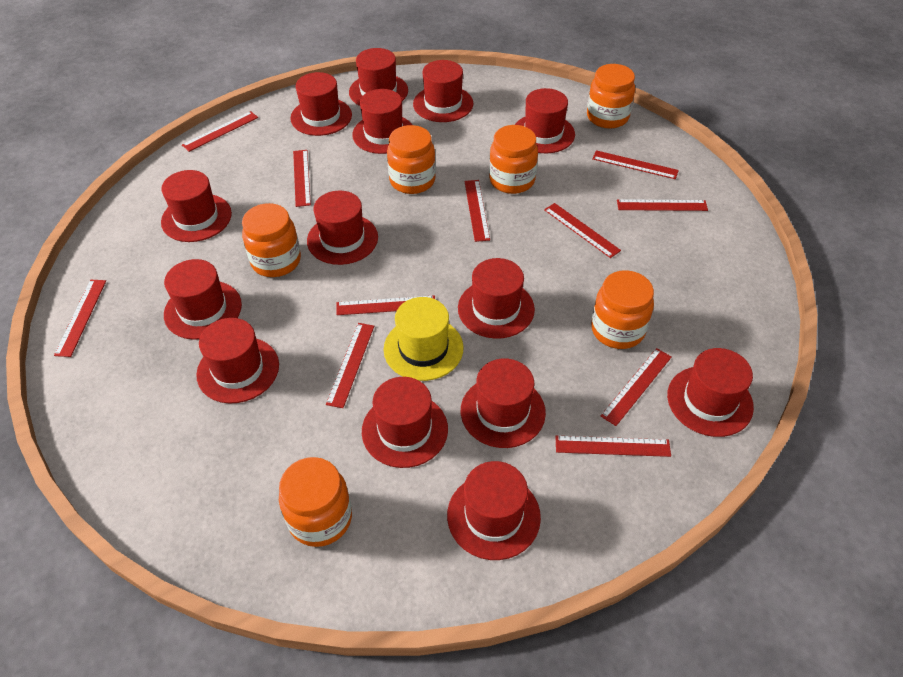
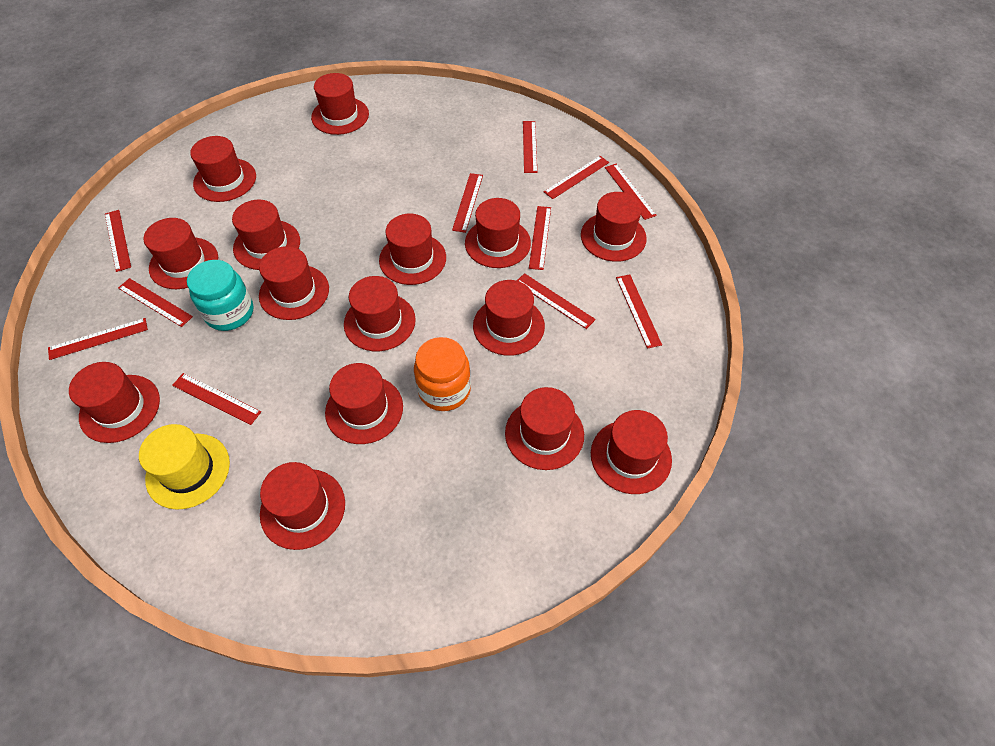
orange jar: [242,203,301,277] [279,457,352,547] [387,125,436,194] [489,125,538,194] [587,64,635,129] [591,270,654,349] = 6 -> [414,337,471,411] = 1
red hat: [161,170,232,242] [164,259,242,340] [196,318,279,404] [290,72,352,136] [307,191,378,265] [349,48,408,106] [352,89,412,154] [362,377,448,468] [413,60,473,122] [447,461,541,560] [458,258,535,339] [461,358,546,448] [515,88,575,153] [667,348,754,437] = 14 -> [69,362,160,443] [143,218,218,289] [190,136,256,202] [232,200,300,270] [259,246,329,320] [260,462,345,550] [311,73,369,135] [325,363,403,444] [344,276,416,351] [379,214,446,285] [465,198,531,268] [473,280,545,356] [505,387,584,470] [581,192,647,262] [591,410,672,494] = 15
turquoise jar: none = 0 -> [187,260,253,331] = 1

